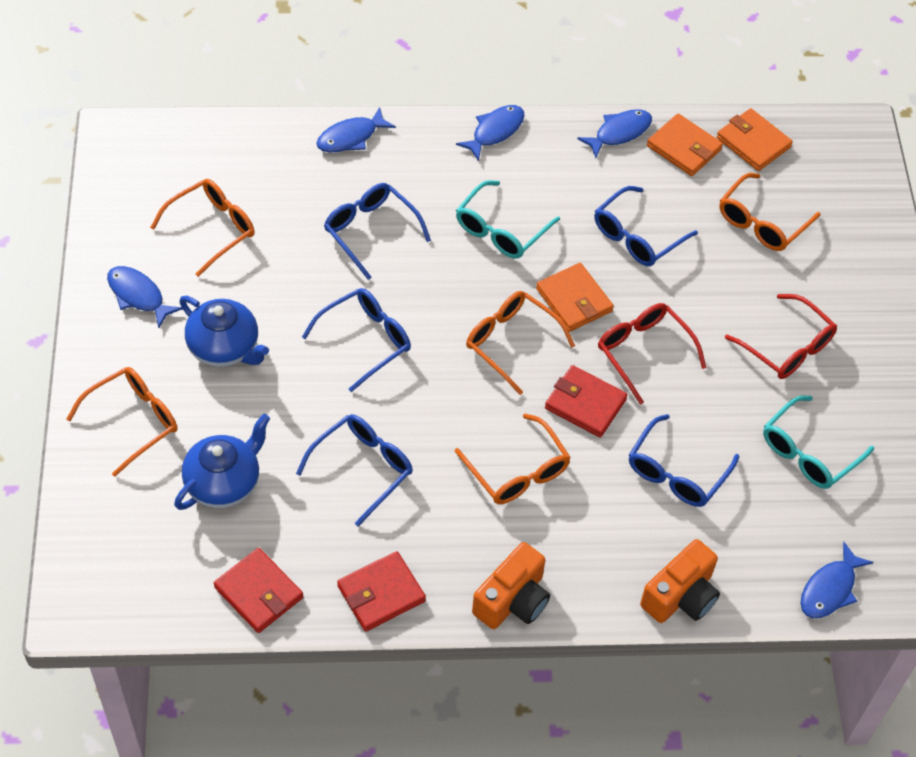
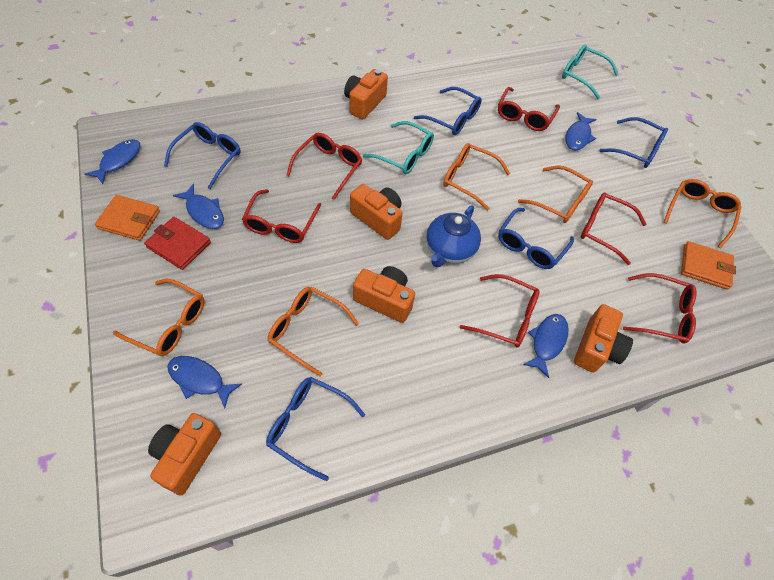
blue teapot: [174,414,270,510] [179,296,269,367] = 2 -> [426,205,481,267] = 1
orange camera: [472,542,550,629] [640,539,720,623] = 2 -> [148,413,221,495] [344,69,388,119] [350,184,403,240] [353,266,415,323] [574,304,633,373] = 5
orange wallet: [536,263,614,332] [647,113,723,176] [717,108,793,171] = 3 -> [95,195,160,241] [681,241,736,290] = 2
red glasses: [598,303,706,405] [725,294,837,379] = 2 -> [242,189,321,243] [286,133,362,200] [460,274,540,348] [498,87,560,131] [581,193,647,265] [623,273,697,344] = 6
red wallet: [214,548,303,633] [337,551,426,632] [545,365,628,437] = 3 -> [144,217,211,270] = 1

